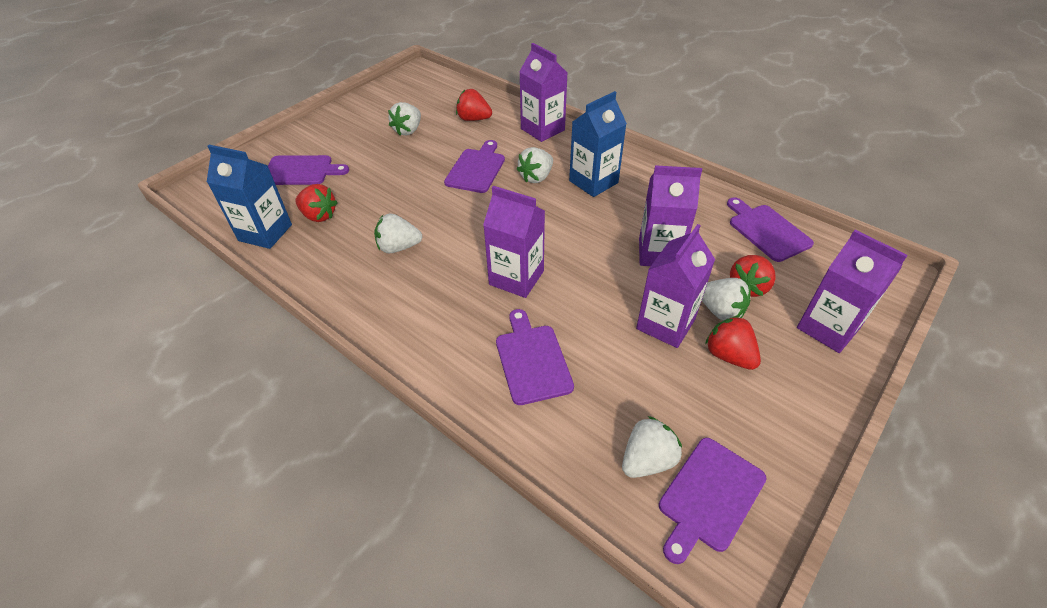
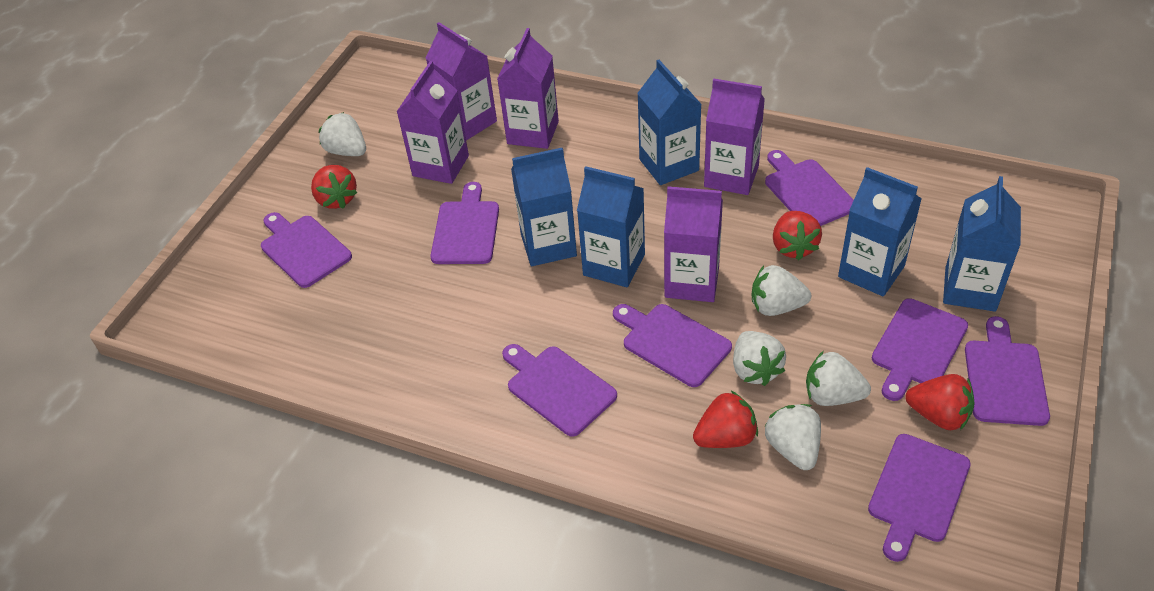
blue carton: [207,145,292,249] [569,91,627,197] = 2 -> [511,148,577,266] [577,166,645,287] [637,60,702,185] [838,167,922,297] [943,176,1021,312] = 5
purple cutting board: [268,155,349,185] [444,140,505,193] [496,309,574,405] [659,438,766,564] [727,197,814,262] = 5 -> [261,212,352,288] [430,182,499,264] [502,344,617,437] [613,304,732,387] [765,150,854,226] [868,434,971,562] [872,298,968,401] [965,316,1050,426] = 8

